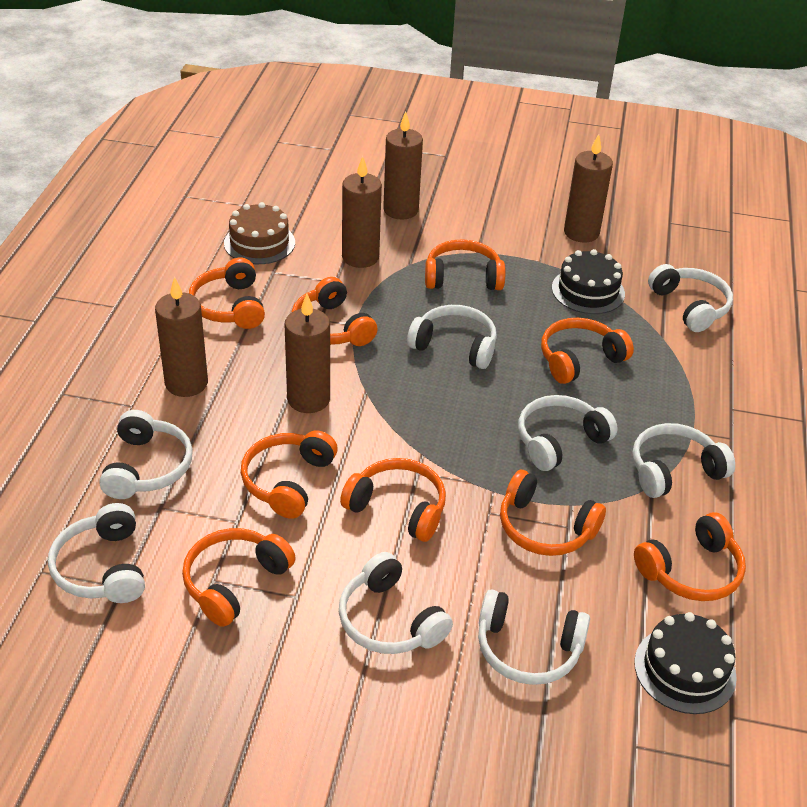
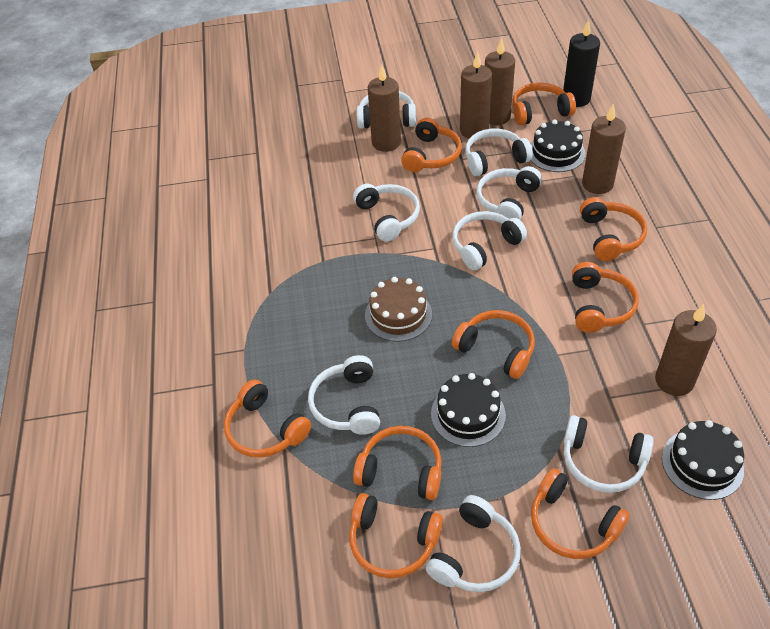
black cake: [552,249,625,314] [634,612,737,714] = 2 -> [431,373,506,447] [530,120,586,172] [662,420,744,500] = 3
black candle: none = 0 -> [563,19,600,107] = 1

